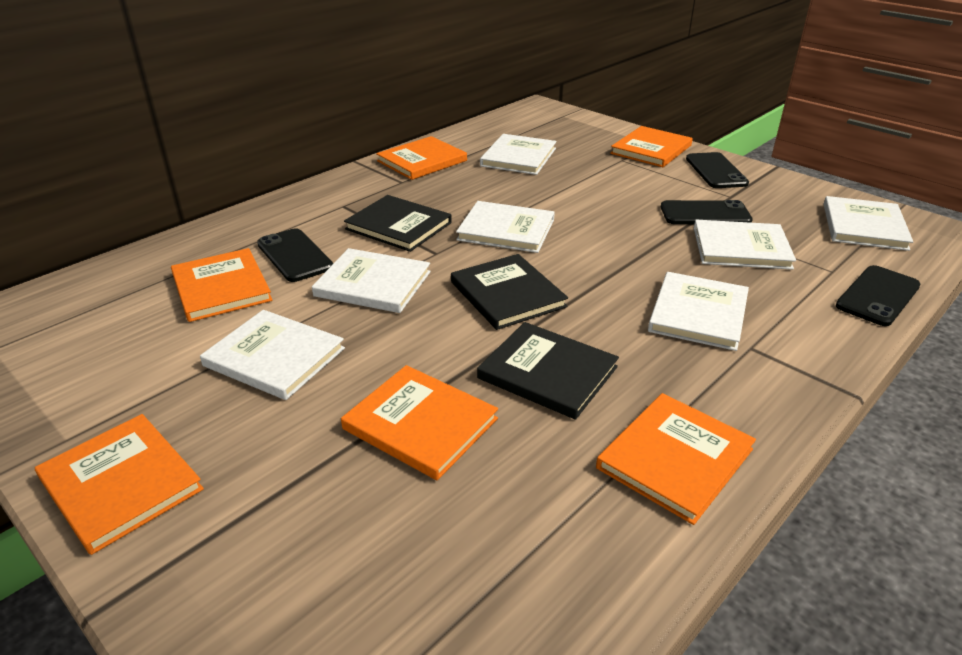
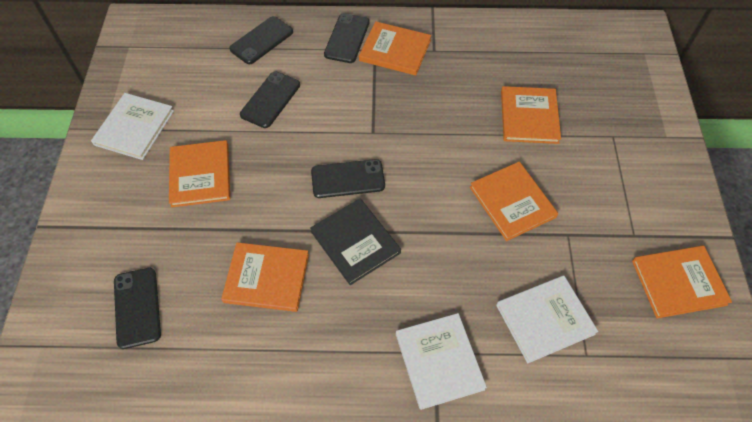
black book: [344,195,452,252] [451,254,568,330] [477,322,619,420] = 3 -> [310,199,401,285] = 1
black phone: [257,228,333,282] [661,200,753,224] [686,152,749,188] [836,265,920,326] = 4 -> [114,268,161,349] [229,16,293,64] [240,72,300,128] [311,159,385,198] [324,13,369,63] = 5
white book: [200,310,345,400] [312,248,431,313] [456,201,555,253] [480,134,556,175] [648,272,749,351] [694,220,796,270] [824,196,913,251] = 7 -> [91,93,174,160] [396,313,487,410] [496,275,598,363] = 3

